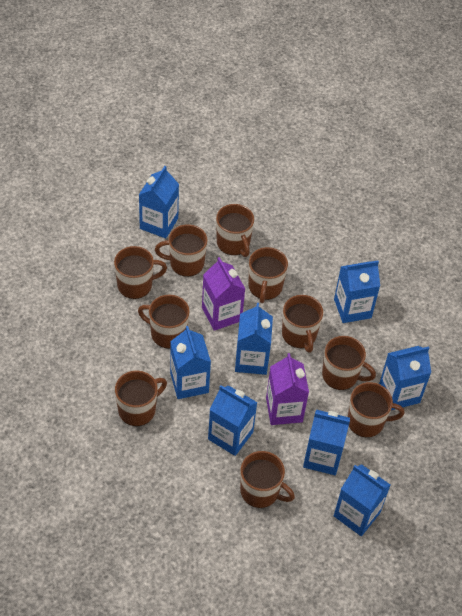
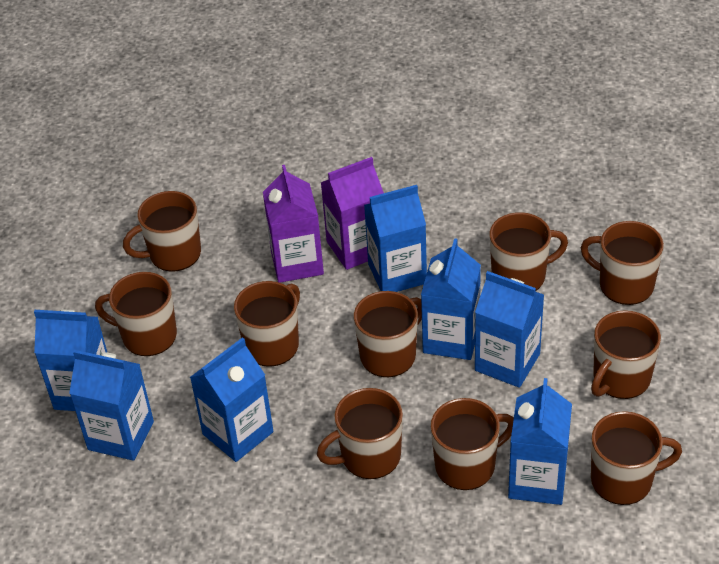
blue carton: [139,166,179,238] [170,326,211,399] [208,385,258,456] [235,303,273,375] [303,410,350,475] [334,260,380,323] [334,464,390,536] [379,346,431,410] = 8 -> [34,310,107,411] [69,350,154,461] [190,337,273,462] [364,185,427,292] [421,238,481,360] [475,271,544,388] [508,378,572,505] = 7

